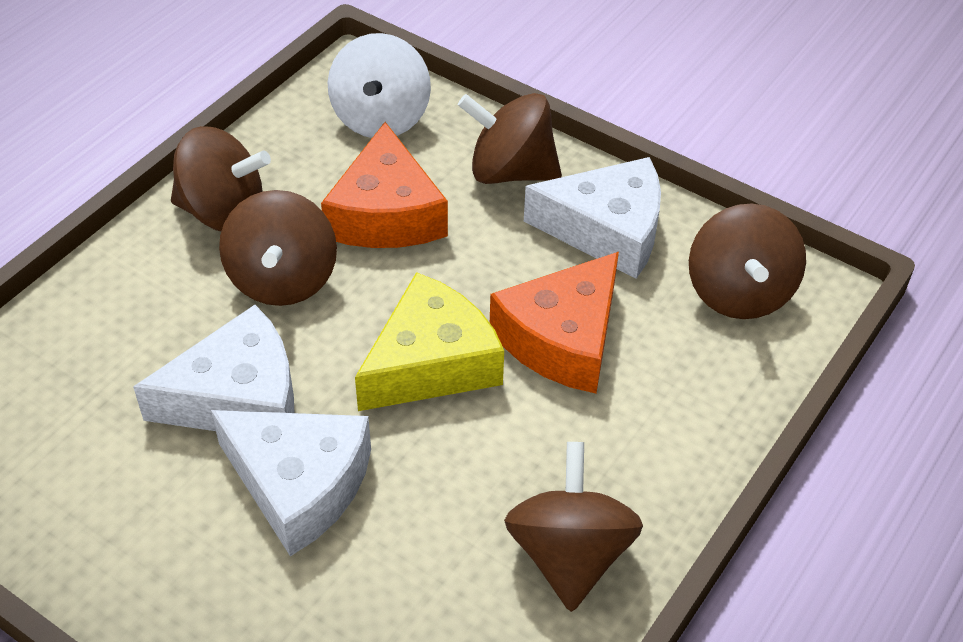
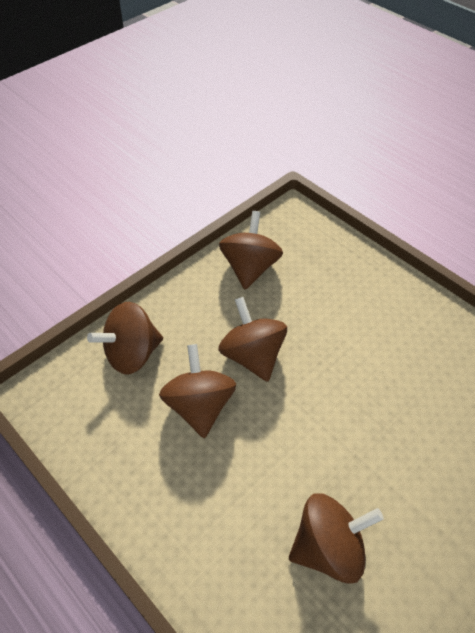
orange cheese: [321,122,448,248] [490,252,619,393] = 2 -> none = 0
white cheese: [133,305,294,431] [211,410,371,556] [524,157,661,279] = 3 -> none = 0
white spinning top: [328,33,431,138] = 1 -> none = 0
yellow cheese: [355,272,504,411] = 1 -> none = 0

